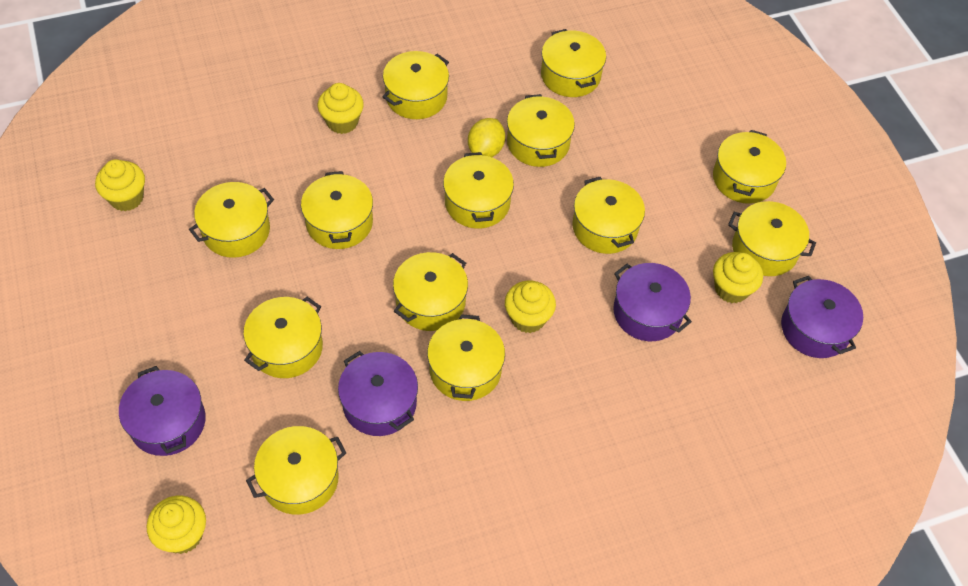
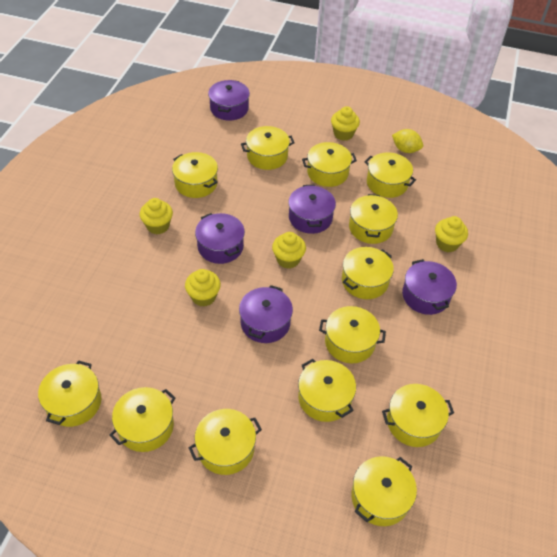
purple pot: [119,366,206,456] [338,351,418,436] [613,263,692,341] [781,276,863,358] = 4 -> [195,213,245,264] [208,80,250,121] [239,285,293,343] [288,185,336,234] [402,259,457,315] = 5

